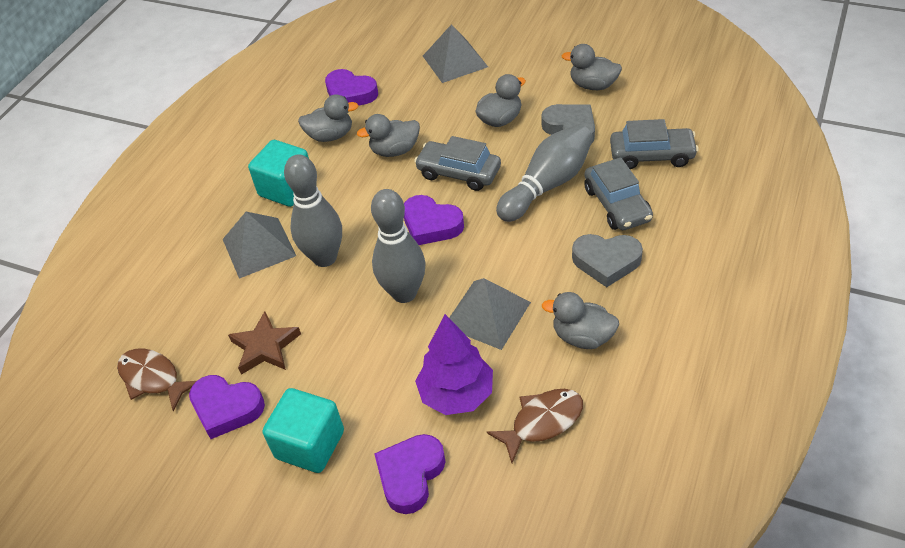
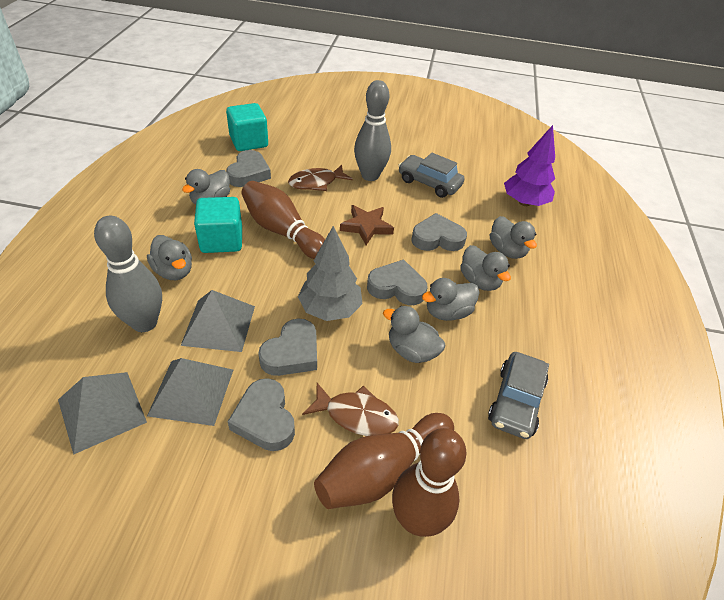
brown bowling pin: none = 0 -> [241,181,325,259] [314,413,454,509] [392,428,466,537] = 3
grey bowling pin: [284,154,342,267] [371,189,426,303] [496,124,593,222] = 3 -> [94,216,162,332] [354,80,391,181] = 2
grey car: [414,136,501,191] [584,157,653,230] [610,119,699,169] = 3 -> [398,153,465,198] [488,352,549,439] = 2
grey duck: [298,94,359,142] [357,114,420,157] [475,74,526,127] [542,292,619,349] [561,44,622,90] = 5 -> [147,235,192,280] [182,169,230,205] [383,306,445,363] [422,278,479,321] [460,245,511,291] [490,216,537,259] = 6
grey heart: [541,104,595,144] [572,234,643,287] = 2 -> [226,150,271,187] [227,378,295,451] [258,318,317,376] [367,259,427,305] [411,213,467,251] = 5
grey tree: none = 0 -> [298,226,362,321] = 1
purple heart: [189,375,265,439] [325,69,378,105] [374,434,446,514] [404,195,464,245] = 4 -> none = 0

